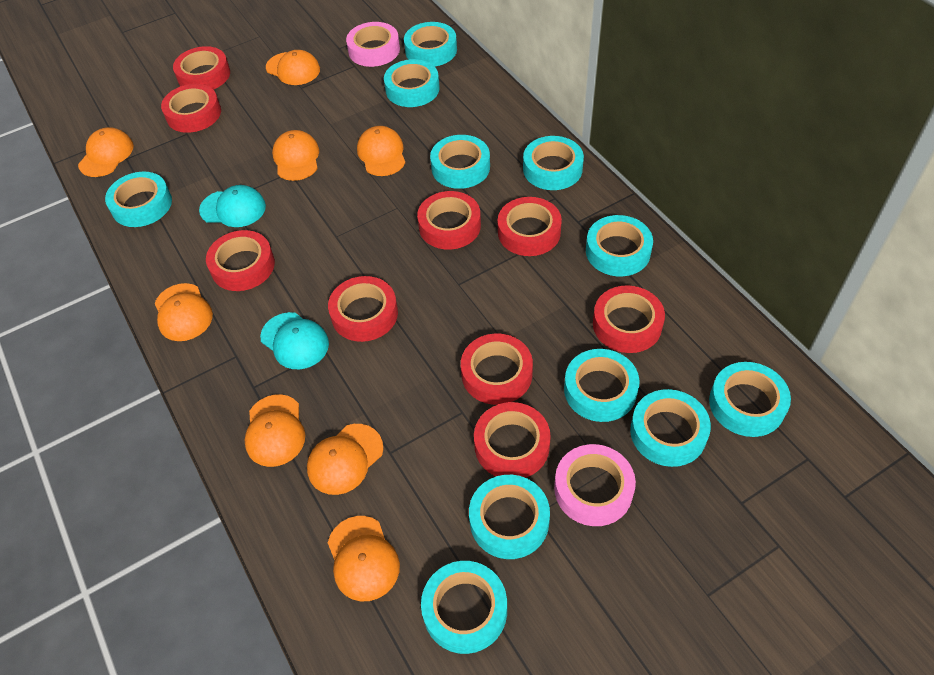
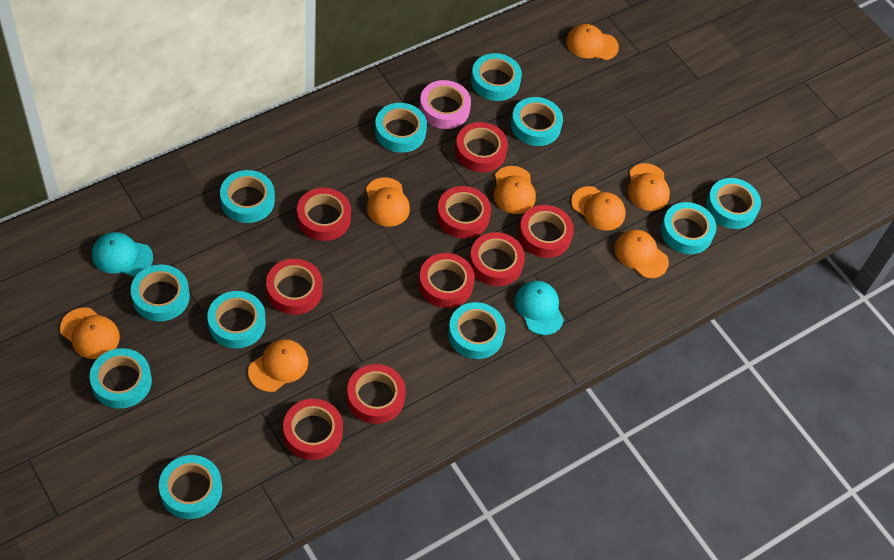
pink tape: [346,22,400,67] [554,444,636,526] = 2 -> [419,80,471,129] = 1

